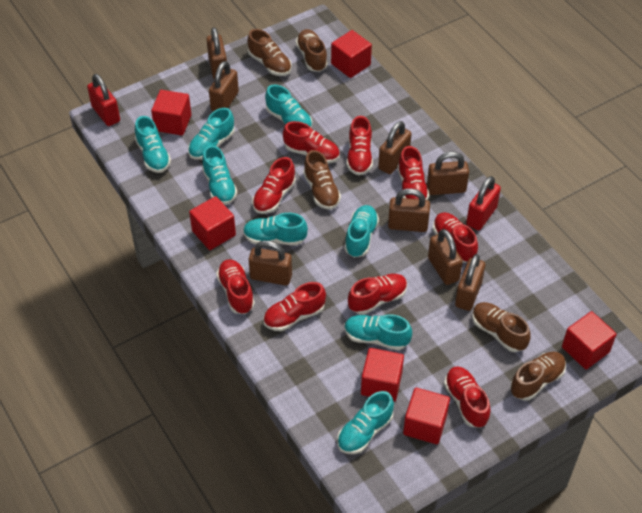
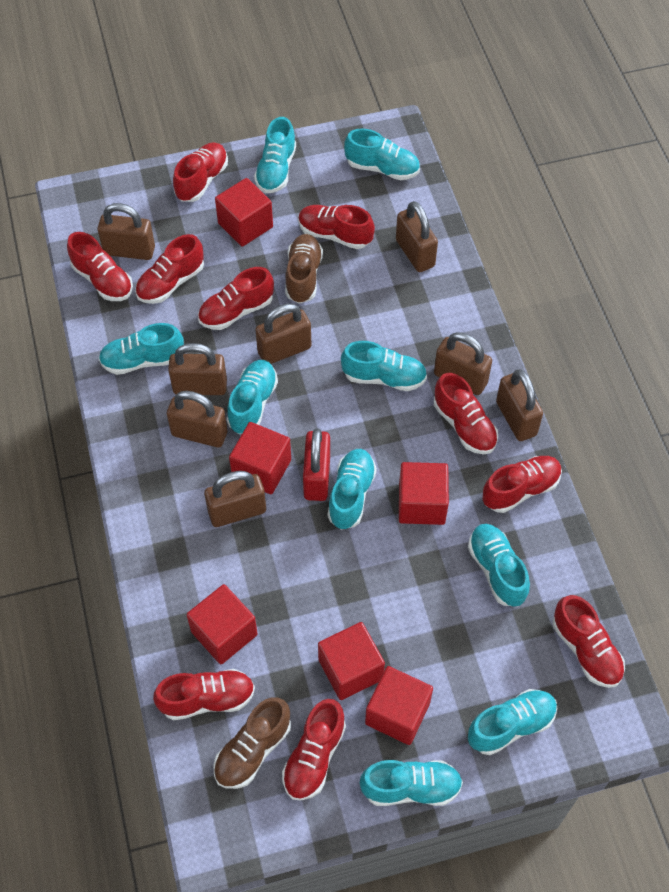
brown shoe: [247,29,292,76] [296,29,328,72] [303,150,341,210] [472,302,531,352] [510,352,566,401] = 5 -> [213,697,291,789] [285,234,323,304] = 2
red padlock: [87,74,120,126] [466,176,501,230] = 2 -> [303,428,330,501] = 1
red shoe: [216,259,255,314] [252,157,296,214] [263,282,326,331] [283,121,340,164] [347,116,373,175] [348,274,407,315] [397,146,429,200] [433,212,478,262] [444,366,491,428] = 9 -> [67,232,133,301] [135,234,204,304] [153,669,255,721] [173,142,228,202] [198,267,274,330] [282,699,346,800] [298,205,375,249] [434,373,498,454] [482,456,562,513] [553,595,625,688] = 10
turquoise shoe: [135,116,171,173] [188,108,235,160] [202,145,237,205] [243,213,308,246] [265,85,312,128] [337,391,394,454] [344,205,379,258] [344,314,412,350] = 8 -> [98,323,184,375] [227,360,278,434] [254,117,296,193] [327,449,377,530] [341,341,427,391] [344,129,420,180] [360,760,463,806] [468,524,530,607] [468,689,558,755] = 9

